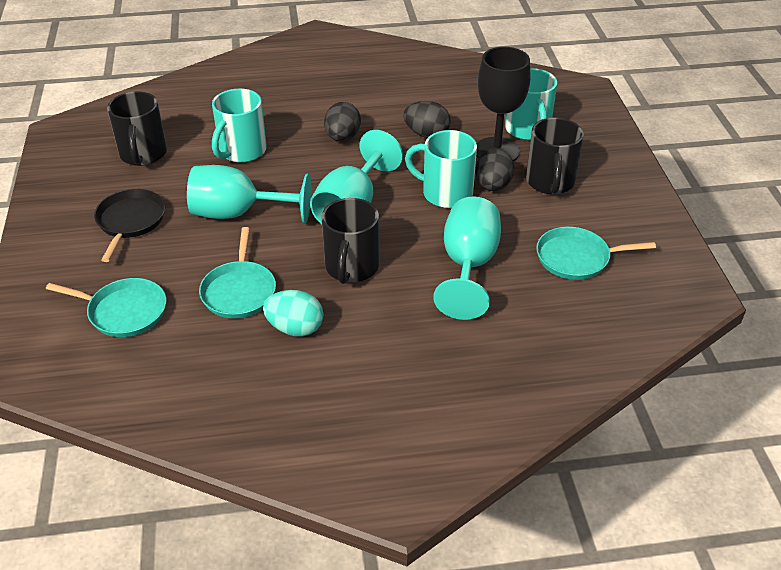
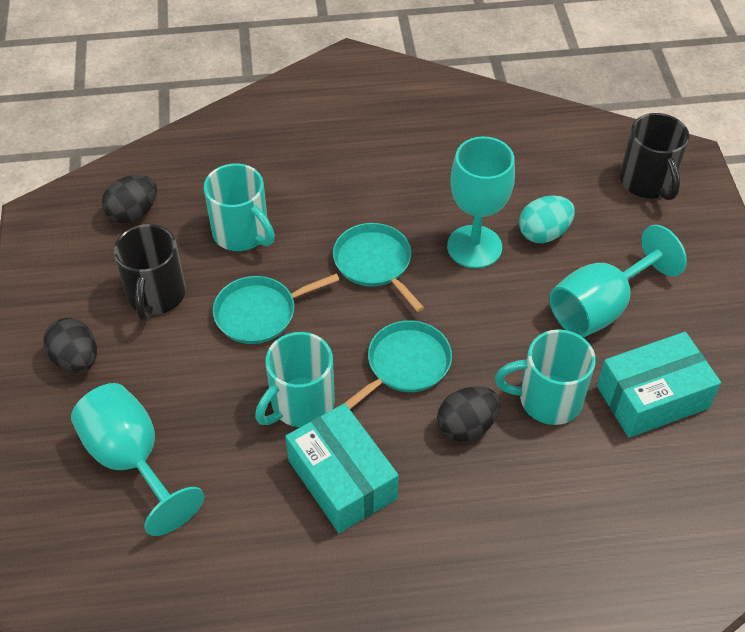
black goblet: [476,47,530,162] = 1 -> none = 0
black mug: [107,91,167,166] [322,198,379,284] [526,118,584,194] = 3 -> [114,224,186,321] [620,113,689,200] = 2
black pan: [94,189,165,262] = 1 -> none = 0
turquoise box: none = 0 -> [285,403,399,533] [597,332,721,438] = 2

